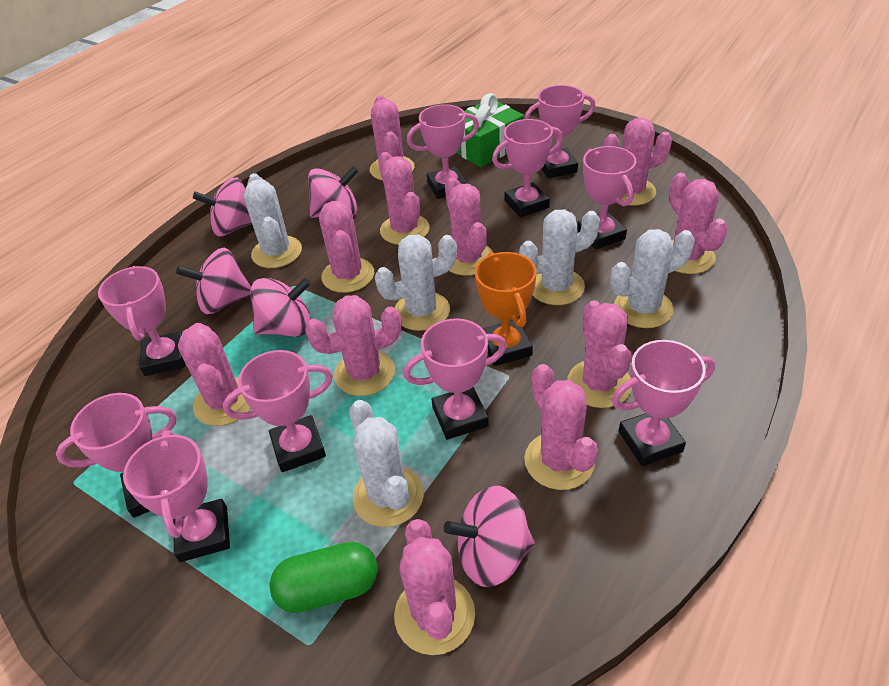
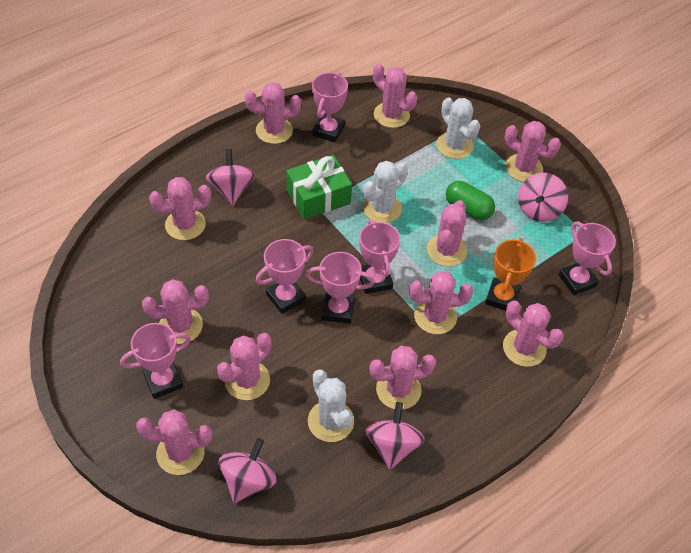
pink spinning top: [176,248,251,314] [193,178,252,237] [250,278,311,337] [308,166,358,218] [444,486,535,587] = 5 -> [206,149,255,206] [219,438,276,503] [365,402,425,470] [518,173,568,222] = 4
pink trophy: [56,393,177,518] [98,266,185,376] [123,430,230,562] [223,350,333,472] [403,318,507,440] [407,104,479,199] [492,119,563,217] [524,85,595,178] [577,146,636,249] [612,340,715,466] = 10 -> [120,323,191,399] [256,239,314,314] [306,252,374,324] [312,72,348,142] [359,219,400,294] [558,222,616,295] = 6
white cactus: [244,173,302,268] [349,400,424,527] [375,234,457,331] [519,209,600,305] [610,229,694,328] = 5 -> [308,370,354,442] [363,161,408,223] [437,98,480,159] = 3

